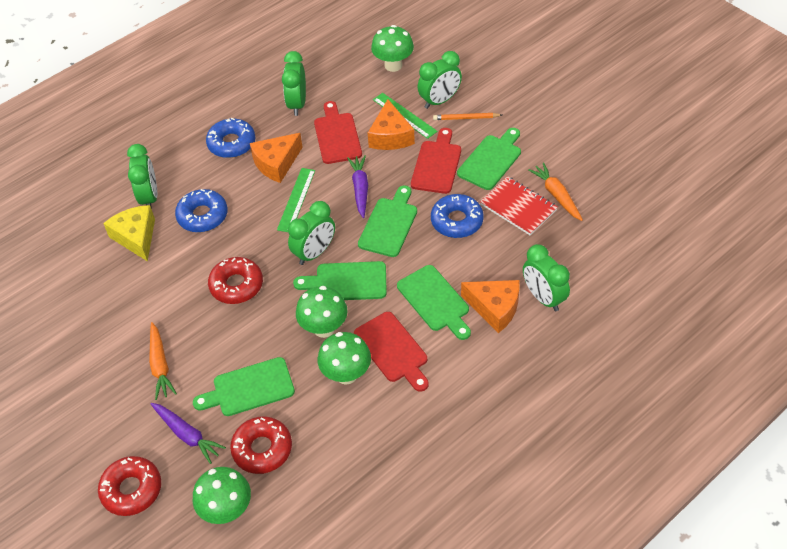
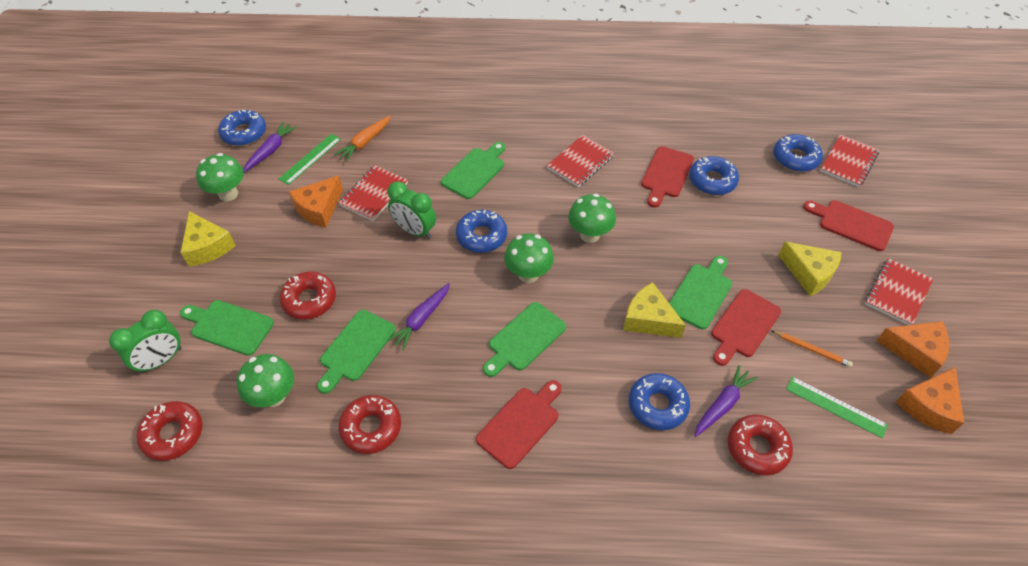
blue donut: [175,189,228,232] [206,118,256,158] [431,194,484,238] = 3 -> [218,110,266,146] [456,210,507,253] [629,373,690,430] [689,156,739,195] [773,134,823,172] = 5
green clock: [127,144,157,209] [282,51,306,116] [288,201,335,265] [418,51,462,109] [523,244,570,311] = 5 -> [109,310,182,373] [387,181,436,239] = 2
orange carrot: [149,322,177,400] [528,162,583,221] = 2 -> [334,116,391,162] = 1
purple carrot: [151,403,226,464] [347,155,368,218] = 2 -> [243,122,297,172] [387,283,450,351] [694,365,758,437] = 3
red cutting board: [314,101,362,164] [354,312,429,392] [411,128,461,194] = 3 -> [476,380,562,469] [641,146,694,207] [711,289,781,366] [803,200,894,251] = 4
red donut: [98,456,161,516] [208,257,263,304] [230,416,292,474] = 3 -> [136,401,203,461] [279,272,336,319] [338,395,401,454] [728,414,793,476] = 4
red notebook: [480,176,558,236] = 1 -> [339,165,408,221] [547,135,614,187] [820,134,879,187] [865,258,933,325] = 4
yellow cheese: [103,205,155,262] = 1 -> [180,211,236,266] [623,282,686,338] [778,242,842,296] = 3

